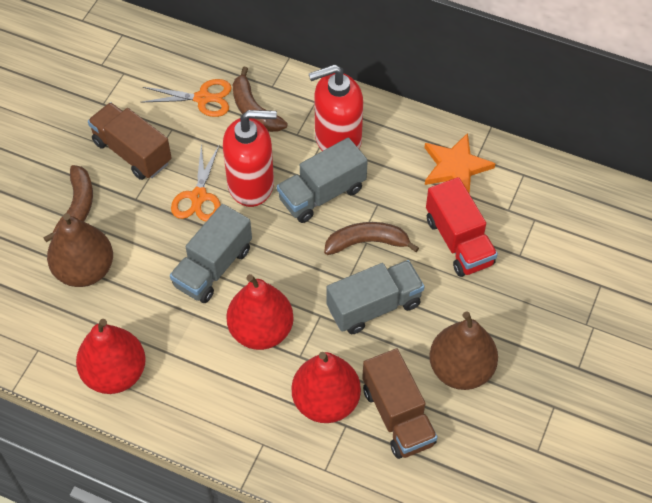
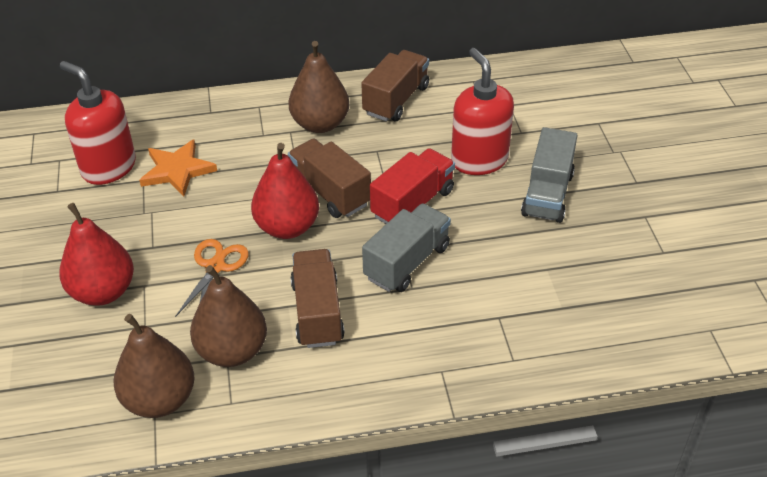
brown banana: [43,165,93,242] [233,67,287,132] [324,222,419,255] = 3 -> none = 0
brown pear: [47,213,113,287] [429,312,498,390] = 2 -> [114,314,195,418] [190,265,267,367] [288,41,349,133] = 3
brown truck: [88,102,172,180] [362,348,437,459] = 2 -> [288,139,371,218] [290,249,345,348] [361,50,429,121] = 3
grey truck: [170,204,252,303] [277,137,368,223] [327,260,424,334] = 3 -> [362,203,451,292] [521,127,577,223] = 2
orange scissors: [142,79,232,117] [171,144,221,221] = 2 -> [175,239,249,317] = 1
red pear: [76,319,146,394] [226,274,294,350] [292,352,361,423] = 3 -> [59,203,134,306] [251,143,319,239] = 2

